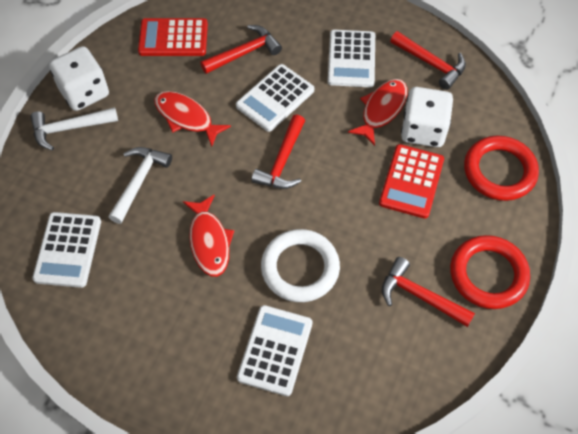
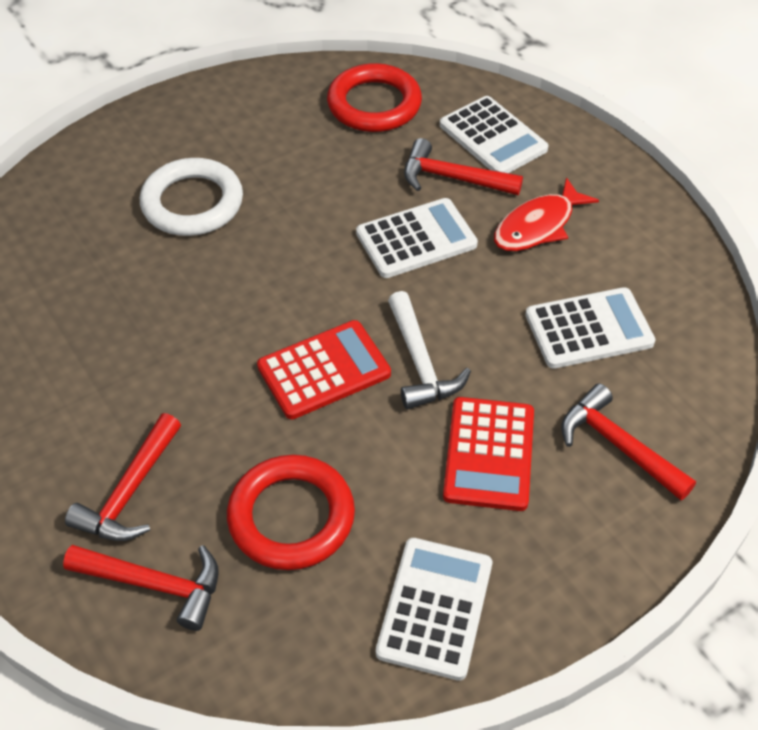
red fish: [154,91,231,147] [183,194,234,277] [348,79,408,146] = 3 -> [494,177,599,251] = 1
white dice: [49,46,109,111] [401,87,453,147] = 2 -> none = 0
white hammer: [30,107,118,151] [109,147,172,224] = 2 -> [388,291,471,409] = 1

